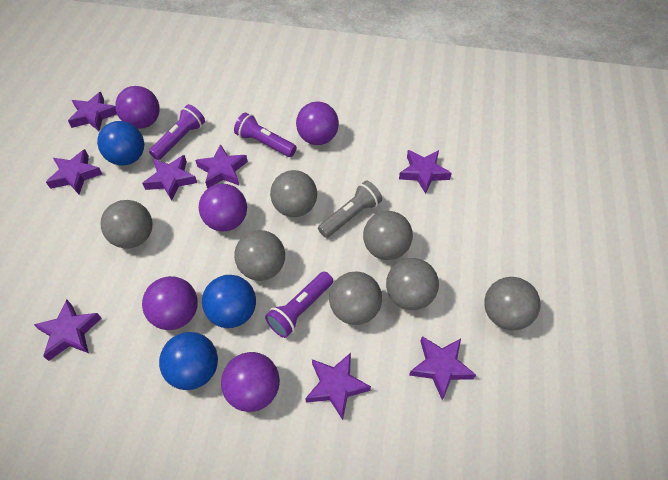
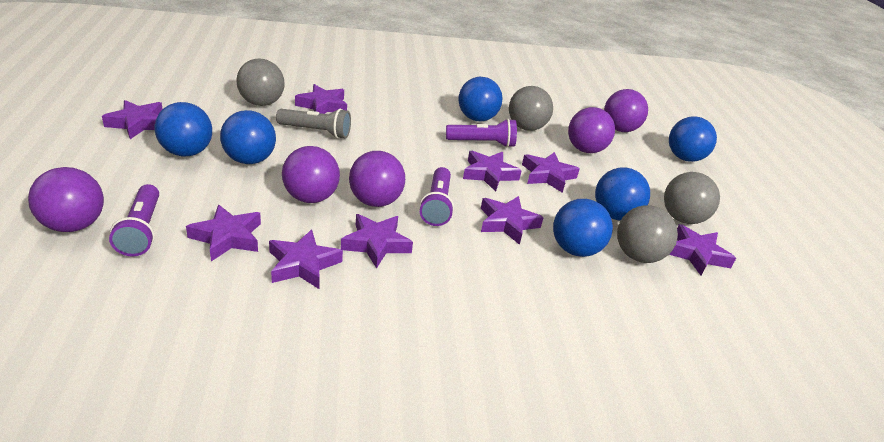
blue ball: [97,121,144,166] [159,332,218,390] [202,275,256,328] = 3 -> [155,102,212,156] [220,110,276,164] [458,77,503,121] [553,199,613,257] [595,167,650,220] [669,116,717,162] = 6
grey ball: [100,200,153,249] [234,230,285,281] [270,170,317,217] [329,272,382,325] [363,211,413,260] [386,258,439,310] [484,277,541,331] = 7 -> [236,59,285,106] [509,86,553,131] [617,205,678,263] [664,172,720,224] = 4
purple star: [34,300,102,361] [46,149,102,194] [68,92,117,131] [142,155,197,201] [195,144,248,189] [305,353,371,420] [399,150,452,194] [409,336,476,400] = 8 -> [102,100,162,139] [186,204,261,261] [269,230,343,289] [295,84,347,114] [341,214,413,269] [463,151,522,192] [481,196,544,245] [522,152,579,193] [669,224,736,275] = 9

